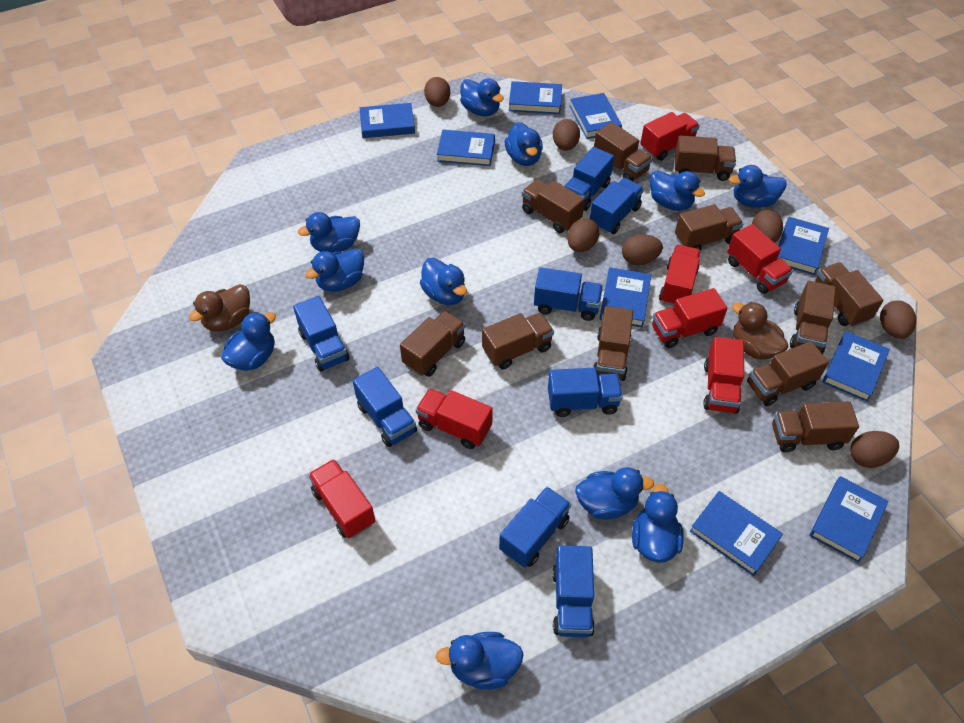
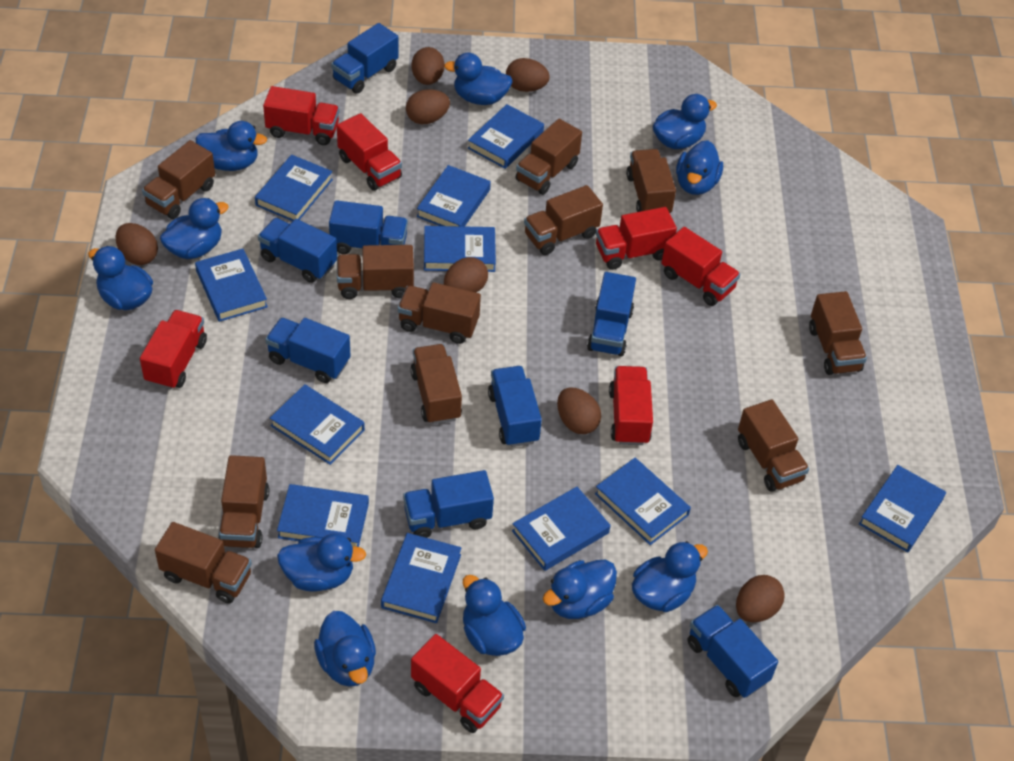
blue book: [360,103,415,138] [437,130,495,166] [509,81,562,114] [570,93,622,139] [599,267,651,328] [690,491,783,576] [777,217,829,275] [810,476,889,563] [823,331,890,402] = 9 -> [195,249,268,322] [255,155,333,221] [270,384,365,465] [277,484,369,547] [381,533,461,623] [417,165,491,227] [424,226,496,272] [468,104,544,169] [512,487,611,571] [595,458,691,545] [859,465,946,552] = 11
brown duck: [189,284,250,332] [732,302,789,359] = 2 -> none = 0

